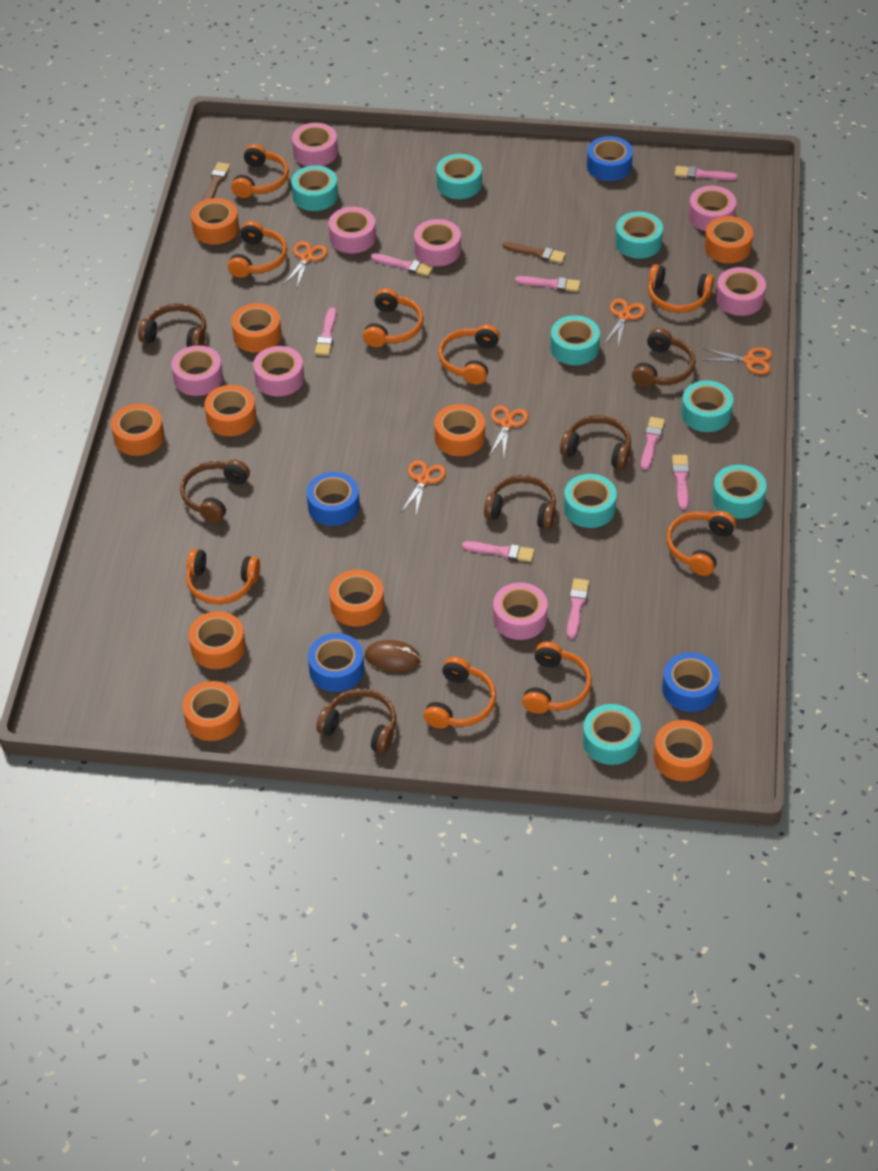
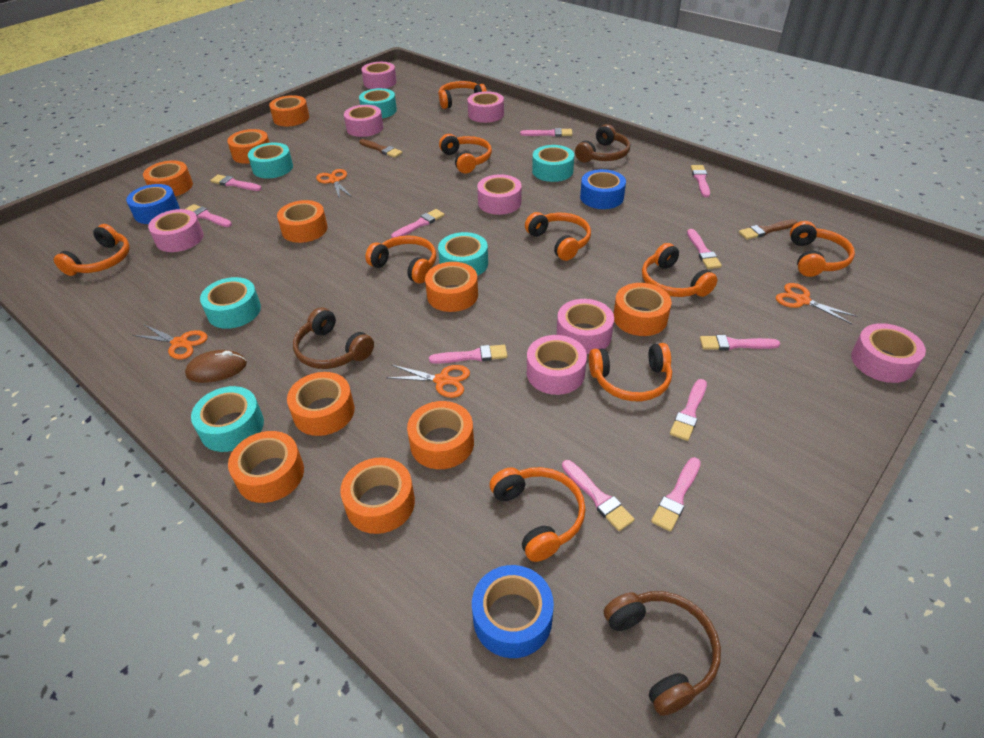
blue tape: [307,472,360,526] [308,633,364,692] [587,136,633,181] [662,652,720,712] = 4 -> [126,184,180,224] [472,565,554,658] [580,169,626,209] = 3
brown headphones: [138,303,206,347] [180,459,250,523] [316,689,396,754] [484,475,556,530] [560,415,631,469] [632,328,695,387] = 6 -> [293,307,374,369] [575,124,630,163] [604,591,721,716] = 3
orange scissors: [283,241,328,287] [401,460,446,515] [489,405,529,456] [604,299,646,346] [702,347,772,375] = 5 -> [132,325,208,359] [316,169,352,199] [386,365,470,398] [776,283,858,324] = 4
pink brush: [315,307,336,356] [371,253,433,276] [462,541,535,562] [515,276,580,292] [567,578,589,639] [641,417,665,470] [672,455,689,510] [675,166,738,181] = 8 -> [186,204,232,227] [210,175,262,191] [391,209,445,238] [429,345,507,364] [520,128,572,137] [562,460,635,531] [651,457,701,532] [670,379,707,441] [687,229,722,269] [691,165,710,197] [700,335,780,350] = 11
turquoise tape: [291,165,338,211] [436,154,482,199] [550,315,600,365] [564,474,617,528] [583,704,641,765] [615,212,663,259] [681,380,733,432] [712,465,767,519] = 8 -> [191,386,264,452] [200,277,261,329] [248,142,293,178] [359,88,397,118] [438,232,488,276] [532,145,574,182] = 6

